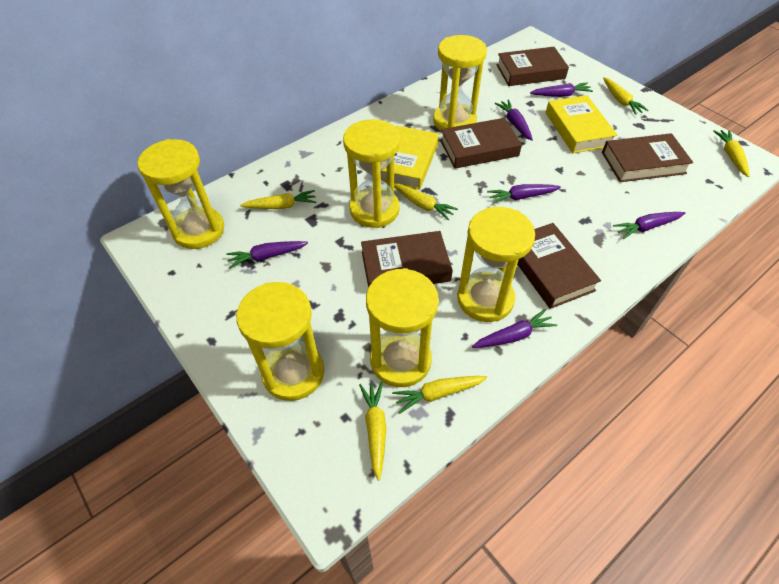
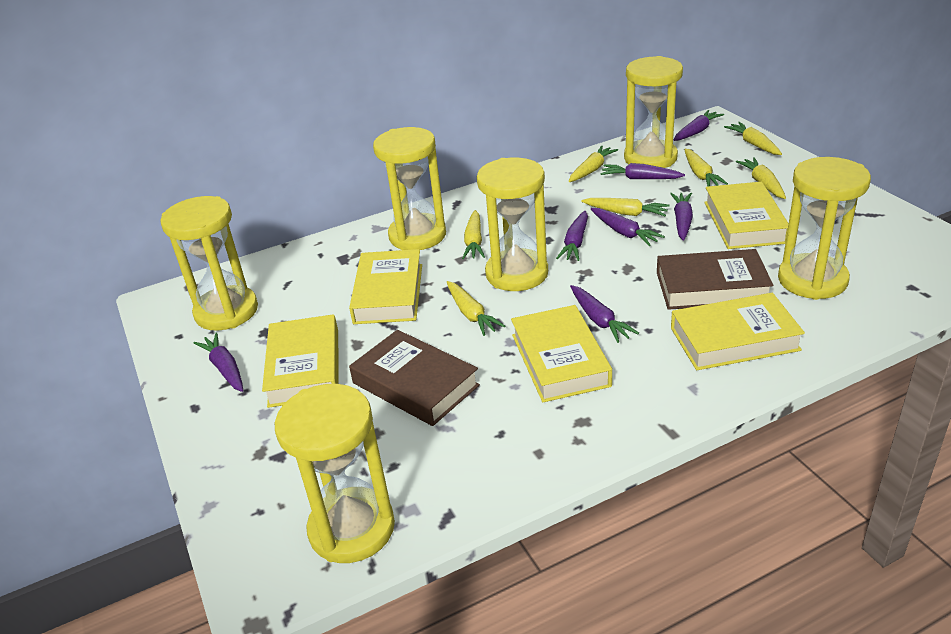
brown book: [361,231,453,287] [440,118,522,169] [496,47,569,86] [517,223,601,309] [602,133,693,182] = 5 -> [349,330,480,426] [657,249,773,310] = 2
purple carrot: [226,241,308,269] [472,309,557,348] [487,184,561,204] [495,100,533,141] [530,82,593,97] [613,212,685,239] = 6 -> [194,332,243,392] [556,211,588,261] [570,285,639,343] [591,208,665,246] [600,163,685,179] [670,193,693,241] [674,110,724,141] = 7
yellow book: [380,126,439,190] [546,95,617,153] = 2 -> [262,314,339,408] [349,249,422,324] [511,305,612,402] [671,293,805,370] [704,182,789,249] = 5
yellow carrot: [240,190,316,209] [359,382,386,481] [392,376,487,414] [394,183,458,221] [603,77,648,115] [713,130,750,177] = 6 -> [447,281,505,336] [462,210,485,259] [569,146,618,182] [581,198,670,216] [684,149,728,186] [724,122,782,155] [736,157,786,199] = 7

